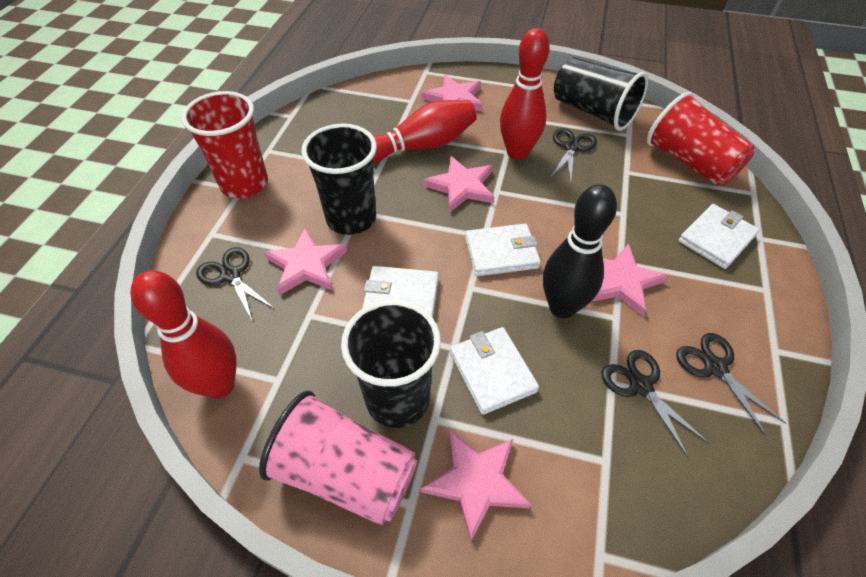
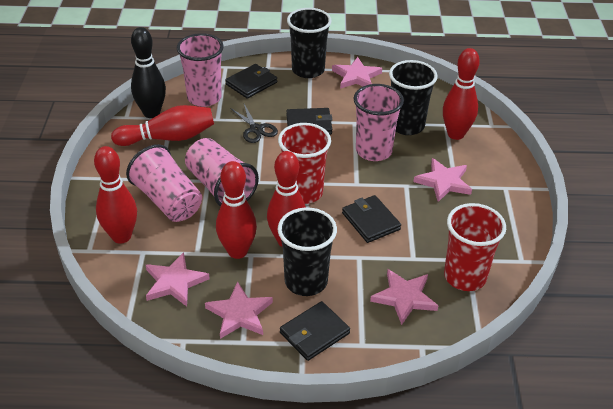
black scissors: [196,247,276,322] [551,128,597,182] [602,350,709,457] [676,333,787,436] = 4 -> [230,104,278,143] = 1
black wallet: none = 0 -> [225,64,277,99] [280,301,350,361] [286,108,332,135] [342,195,401,243] = 4
pink cup: [259,391,417,526] = 1 -> [126,144,202,222] [177,33,224,107] [185,138,259,207] [354,84,404,161] = 4
red bowling pin: [130,270,237,399] [374,100,477,163] [500,28,550,160] = 3 -> [94,146,137,244] [111,105,214,146] [216,161,257,259] [267,151,306,247] [443,48,480,140] = 5
white wallet: [362,266,439,318] [450,327,539,415] [465,224,541,276] [678,204,759,269] = 4 -> none = 0

